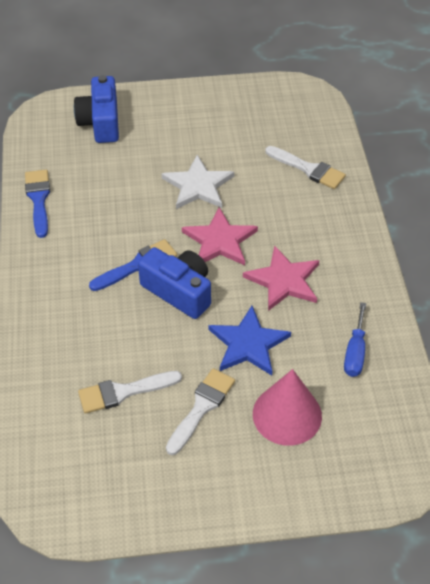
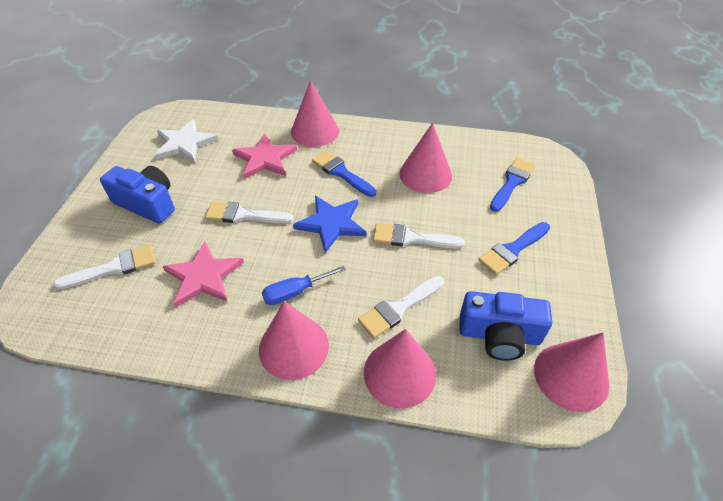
blue brush: [25,170,50,238] [89,239,177,291] = 2 -> [312,150,376,197] [478,222,550,275] [490,158,536,212] = 3
pink cone: [253,369,322,446] = 1 -> [259,301,329,380] [291,80,339,147] [364,329,436,408] [399,123,452,193] [534,333,609,412] = 5
white brush: [78,371,182,414] [166,368,235,455] [265,146,346,189] = 3 -> [54,245,155,289] [205,202,293,223] [358,276,444,338] [373,223,465,248] = 4

